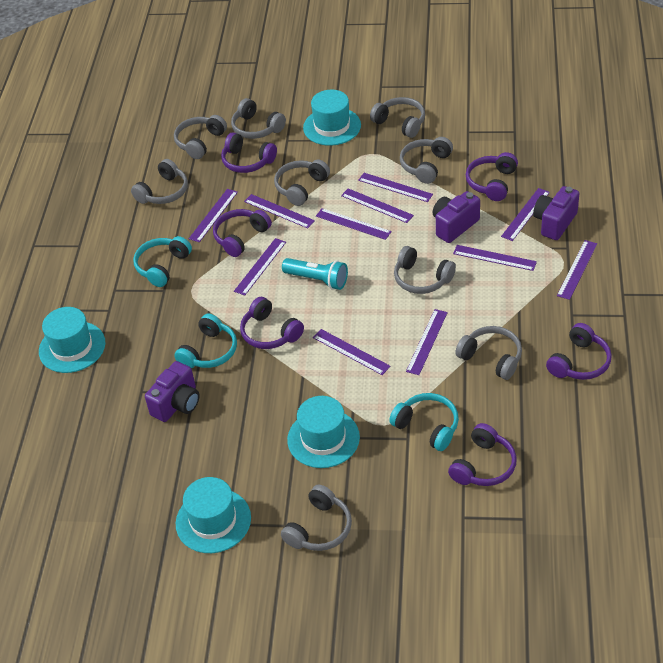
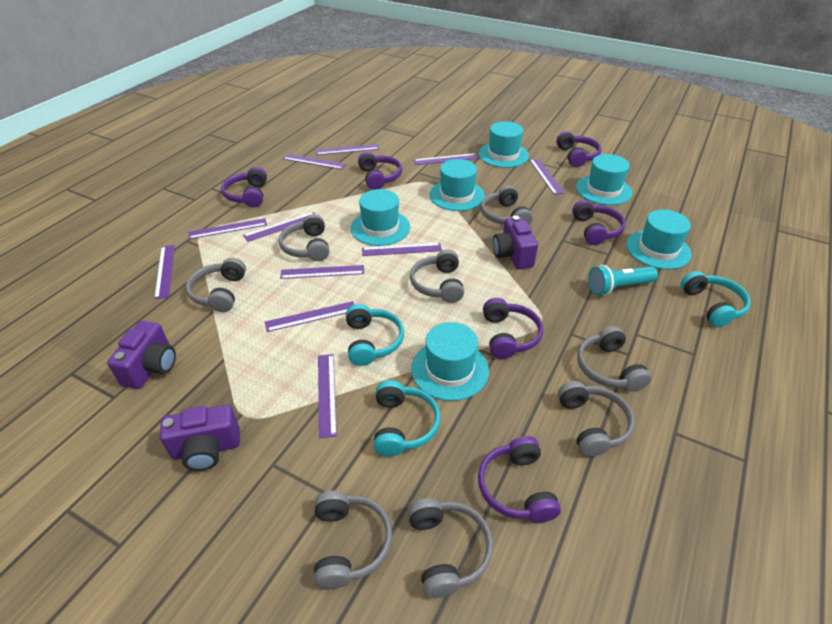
grey headphones: [131,159,188,204] [174,115,227,159] [231,98,286,139] [274,160,330,206] [281,485,352,551] [370,97,425,138] [394,246,456,294] [400,137,453,184] [455,326,522,380] = 9 -> [186,258,246,312] [279,214,330,261] [314,490,392,589] [408,498,493,598] [410,250,464,303] [480,185,532,224] [557,381,634,457] [577,326,652,392] = 8
turquoise hat: [39,307,105,373] [176,477,251,553] [287,396,360,468] [303,90,361,146] = 4 -> [351,189,410,246] [411,322,489,401] [429,159,485,211] [479,121,529,168] [576,154,632,205] [626,209,692,269] = 6

